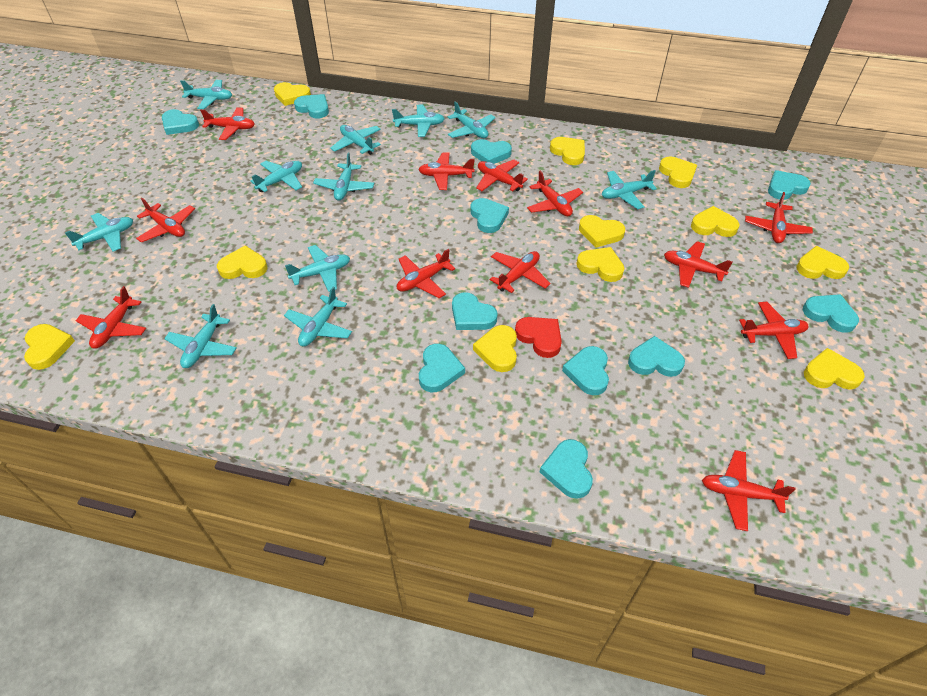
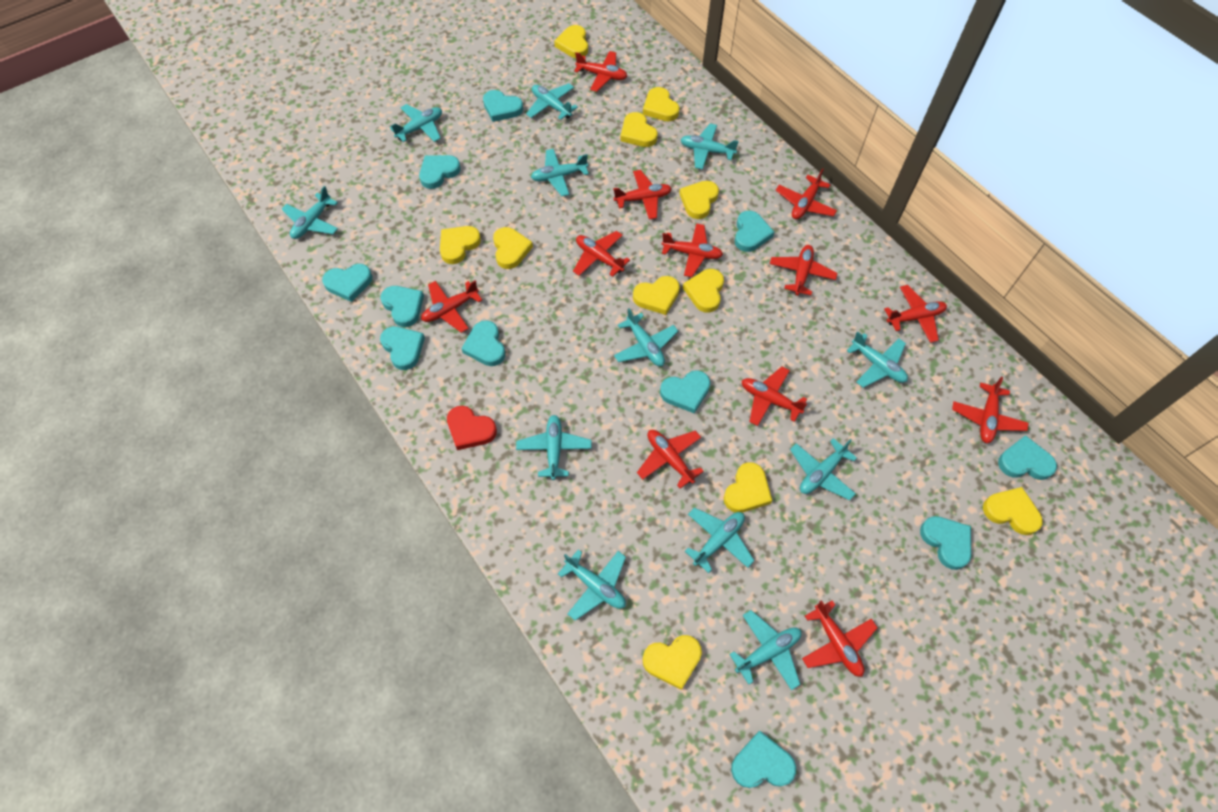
turquoise plane: [65,213,133,252] [164,304,237,368] [180,80,232,109] [250,161,302,192] [284,287,352,347] [285,245,350,292] [313,153,374,201] [330,125,381,155] [392,104,445,137] [448,101,496,138] [602,170,657,209] = 11 -> [282,186,338,239] [390,104,442,142] [516,415,592,480] [526,83,578,120] [531,149,589,196] [558,549,626,621] [614,308,678,366] [680,123,739,170] [685,507,754,573] [729,610,802,690] [790,438,857,500] [846,331,908,388] = 12

